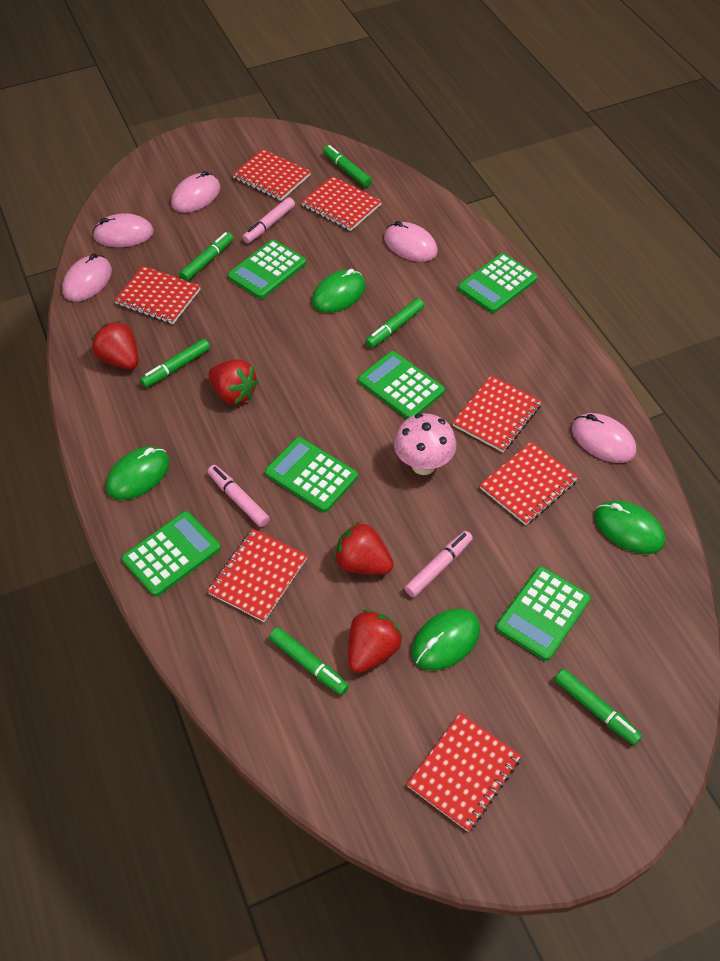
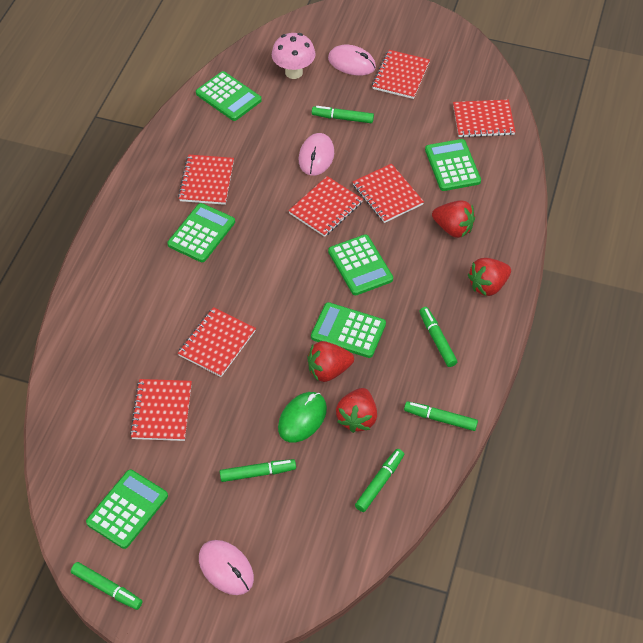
green mouse: [106,446,170,500] [312,269,366,313] [412,609,480,670] [595,500,665,554] = 4 -> [278,392,327,443] = 1
pink marker: [208,465,270,527] [242,197,295,243] [405,531,473,597] = 3 -> none = 0
pink mouse: [62,254,112,302] [93,213,154,247] [171,171,220,213] [384,221,438,262] [572,413,636,463] = 5 -> [199,540,254,595] [299,133,334,176] [328,45,376,76] = 3

